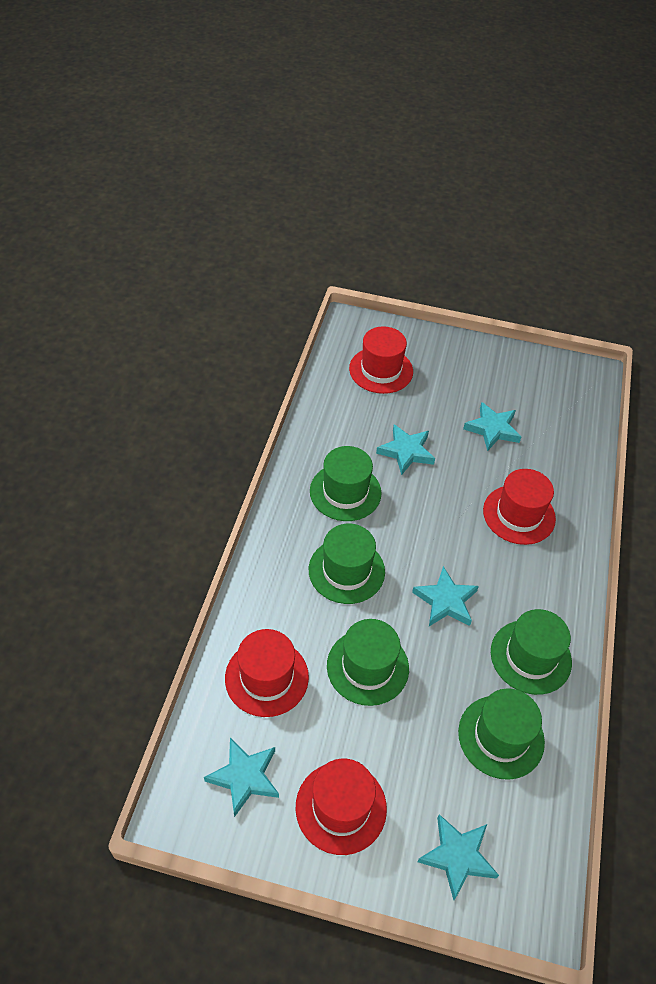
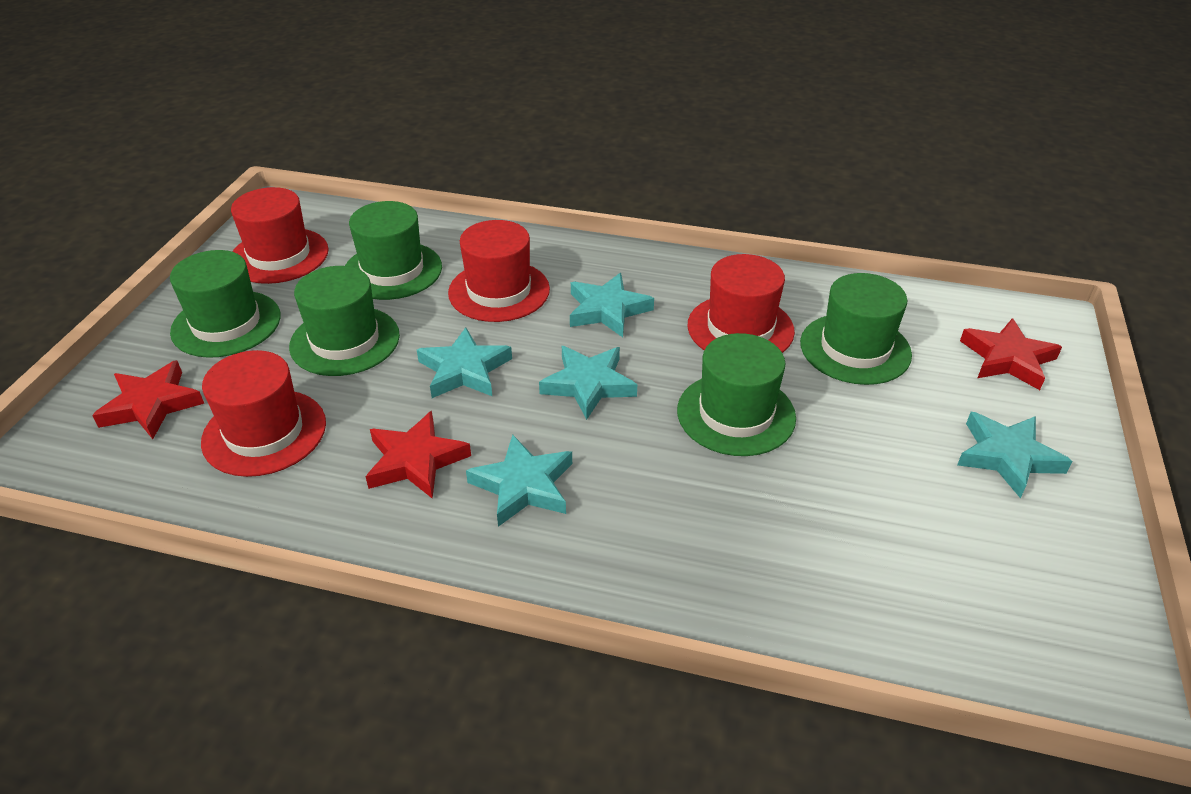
red star: none = 0 -> [92,360,204,439] [365,411,471,499] [960,318,1062,390] = 3

